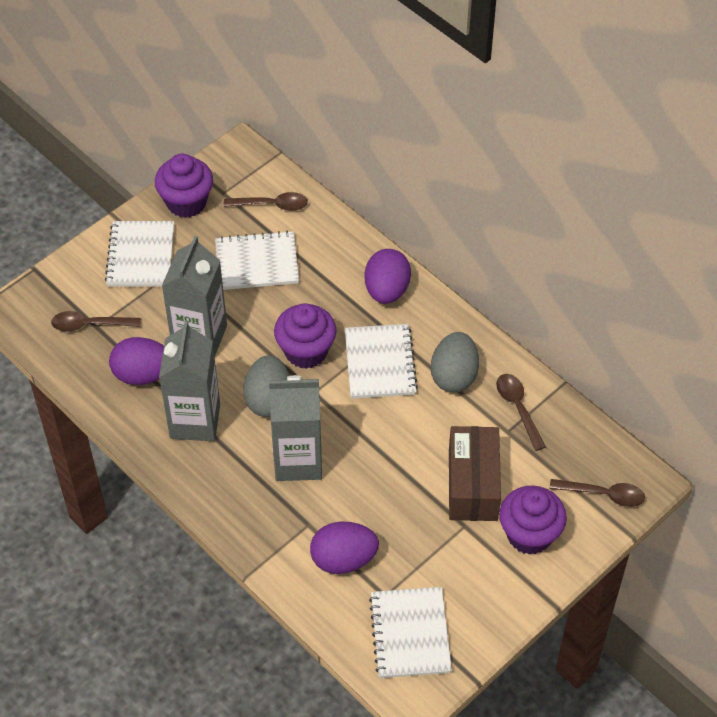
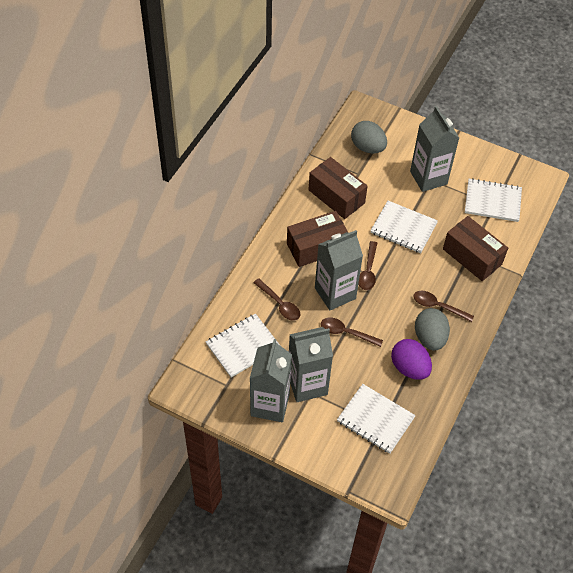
brown box: [449,426,501,521] = 1 -> [287,211,348,267] [308,157,368,219] [443,216,508,281] = 3
grey carton: [159,321,220,441] [162,236,227,357] [269,375,322,481] = 3 -> [250,339,292,422] [289,327,333,402] [315,230,363,310] [410,106,459,192] = 4
purple cupcake: [155,153,213,218] [274,303,337,369] [499,486,567,555] = 3 -> none = 0
purple egg: [109,337,164,385] [310,522,379,574] [365,249,411,304] = 3 -> [391,339,432,380] = 1

